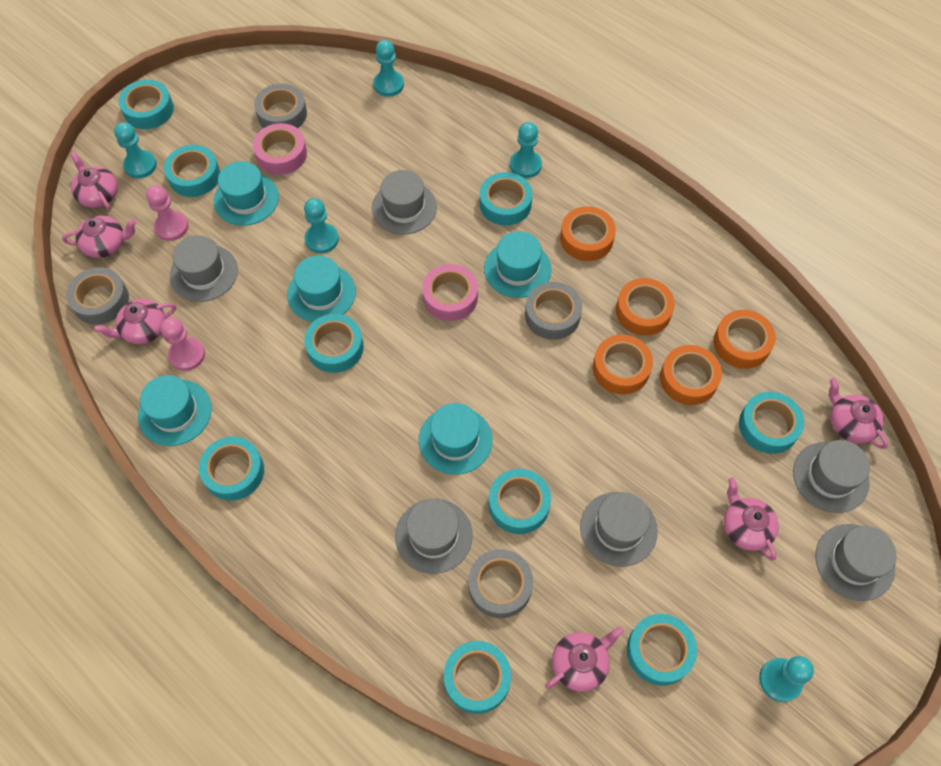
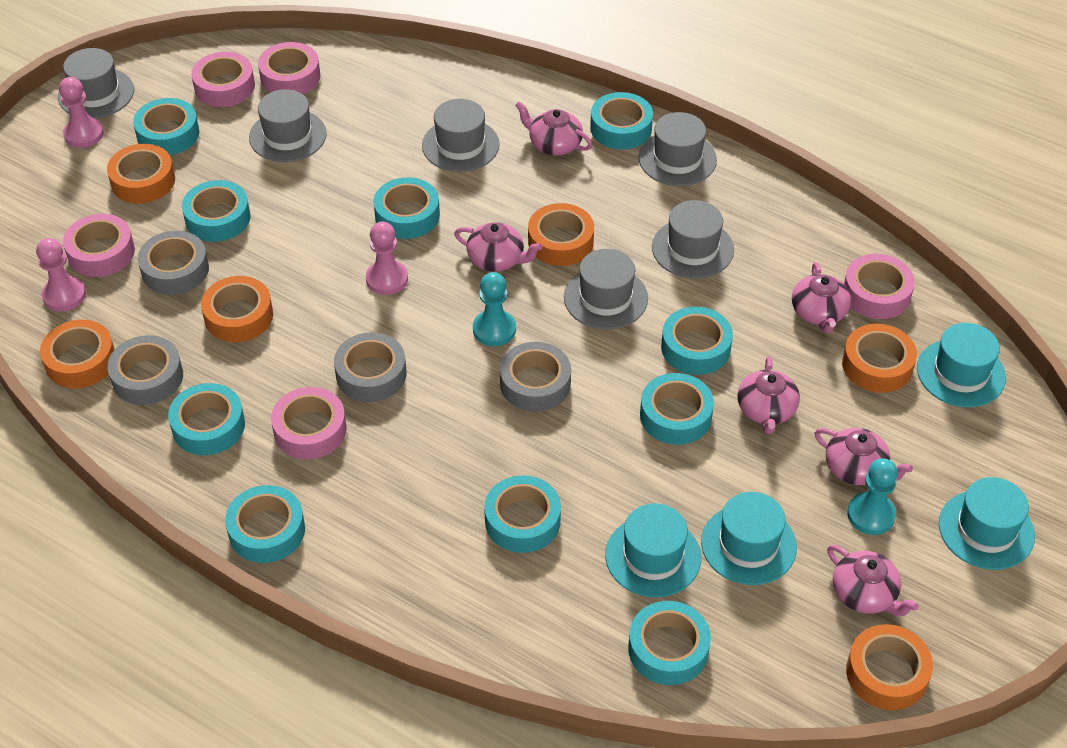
orange tape: [560,206,616,261] [593,335,653,395] [616,278,675,336] [660,345,722,405] [714,310,776,369] = 5 -> [40,320,115,388] [107,144,175,203] [201,276,273,342] [528,203,594,266] [842,324,917,393] [846,624,933,710] = 6
pink pawn: [146,185,188,241] [160,317,205,371] = 2 -> [36,238,86,311] [59,77,104,148] [366,221,408,295] = 3
pink tape: [253,123,307,175] [422,264,478,321] = 2 -> [63,214,135,277] [191,52,255,107] [258,42,320,94] [271,387,347,459] [844,254,915,319] = 5
turquoise hat: [138,375,212,446] [214,161,279,226] [287,256,356,322] [419,403,492,475] [484,231,552,298] = 5 -> [605,503,701,597] [701,492,797,585] [917,323,1006,407] [939,477,1035,570] = 4
turquoise pawn: [114,122,157,178] [304,198,339,253] [373,40,404,97] [510,122,542,178] [759,656,814,702] = 5 -> [473,272,516,346] [847,459,898,535] = 2
turquoise tape: [119,80,174,129] [164,145,220,197] [199,436,264,501] [304,314,364,373] [444,641,511,714] [480,172,533,226] [489,469,551,534] [627,614,697,686] [739,391,804,454] = 9 -> [133,98,200,155] [168,383,245,455] [182,180,250,242] [225,485,305,563] [373,177,440,239] [484,475,561,553] [590,92,653,149] [628,601,711,685] [640,373,714,445] [661,307,733,375] = 10

